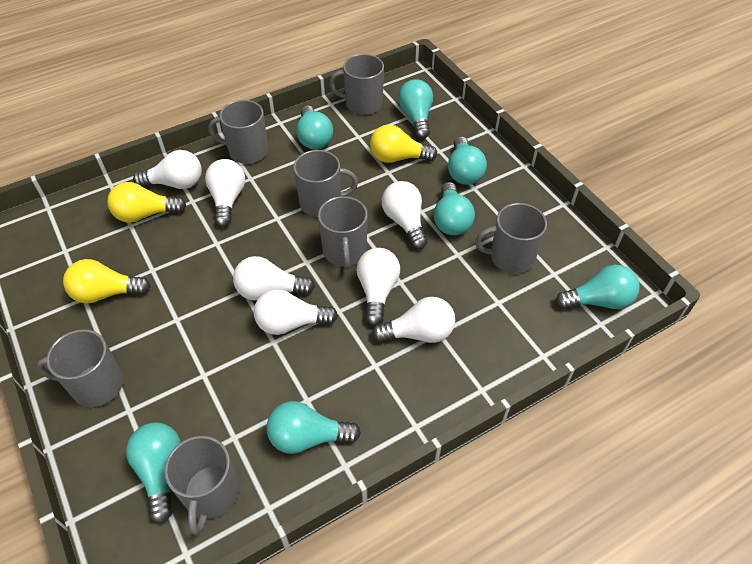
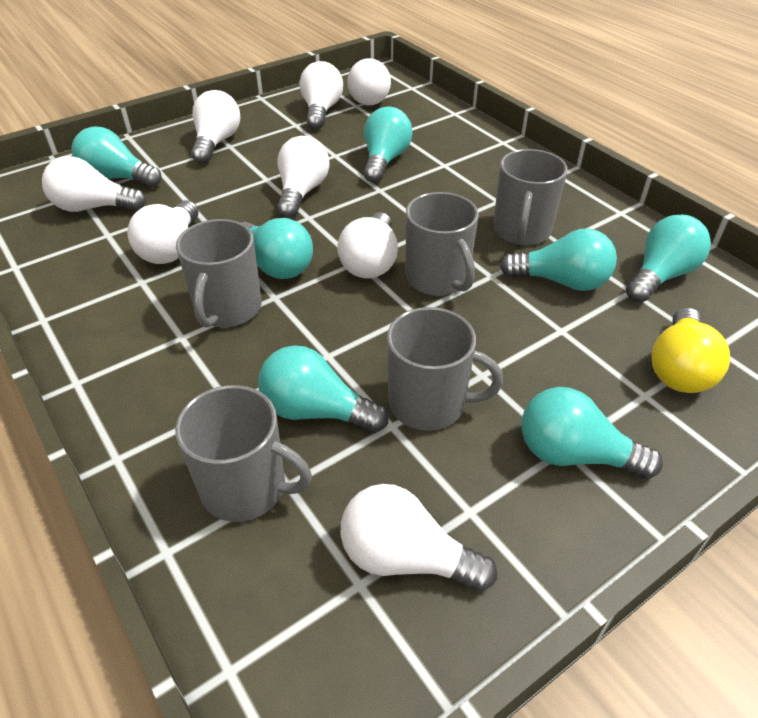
grey mug: [37,329,124,407] [164,436,239,535] [209,100,268,164] [293,150,358,217] [318,196,367,270] [329,54,384,115] [475,203,547,273] = 7 -> [175,385,312,522] [176,219,262,327] [387,307,503,431] [406,192,479,296] [493,149,568,245] = 5
white light bulb: [133,150,202,189] [205,159,245,227] [233,256,315,301] [254,289,338,335] [357,248,400,326] [372,297,455,343] [382,181,427,249] = 7 -> [42,156,146,212] [127,200,198,264] [191,90,240,164] [277,136,329,218] [299,61,343,129] [337,212,398,278] [341,484,497,592] [347,58,391,105] = 8
yellow light bulb: [63,259,151,303] [107,182,186,223] [370,125,438,163] = 3 -> [651,308,730,393] = 1

